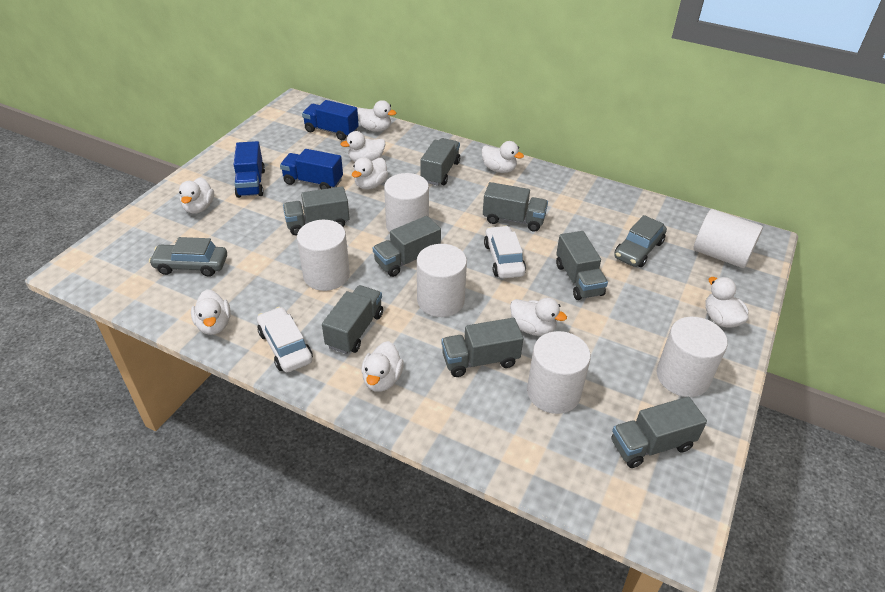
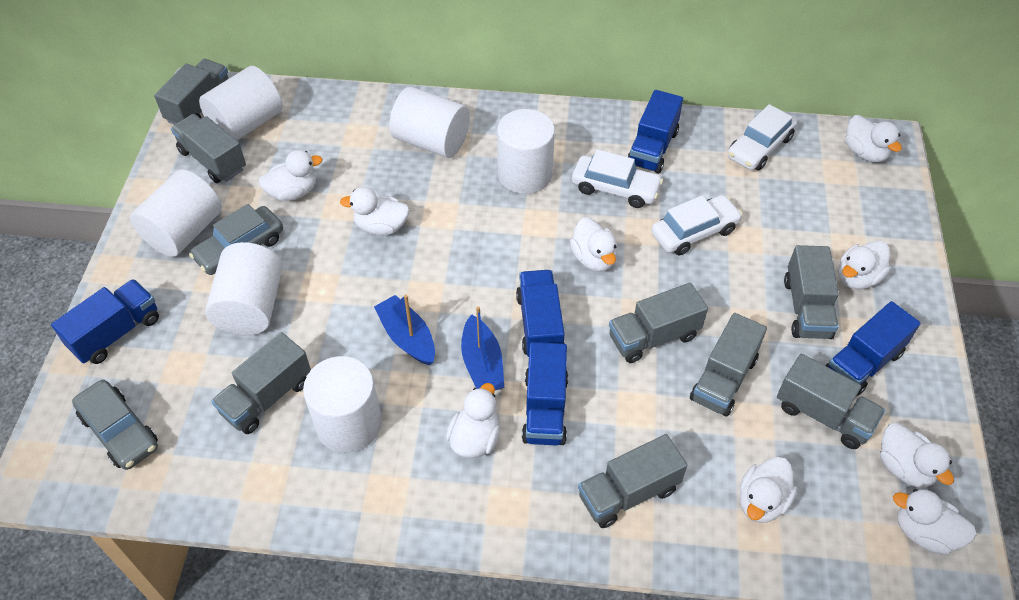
blue boat: none = 0 -> [374,295,435,365] [461,306,504,390] = 2
blue truck: [234,141,265,198] [280,149,343,189] [302,100,359,140] = 3 -> [51,279,159,364] [516,270,565,357] [522,342,568,446] [627,90,683,174] [826,301,921,396] = 5
white car: [257,307,313,372] [484,226,526,279] = 2 -> [572,149,663,208] [651,195,743,255] [727,104,797,171] = 3

